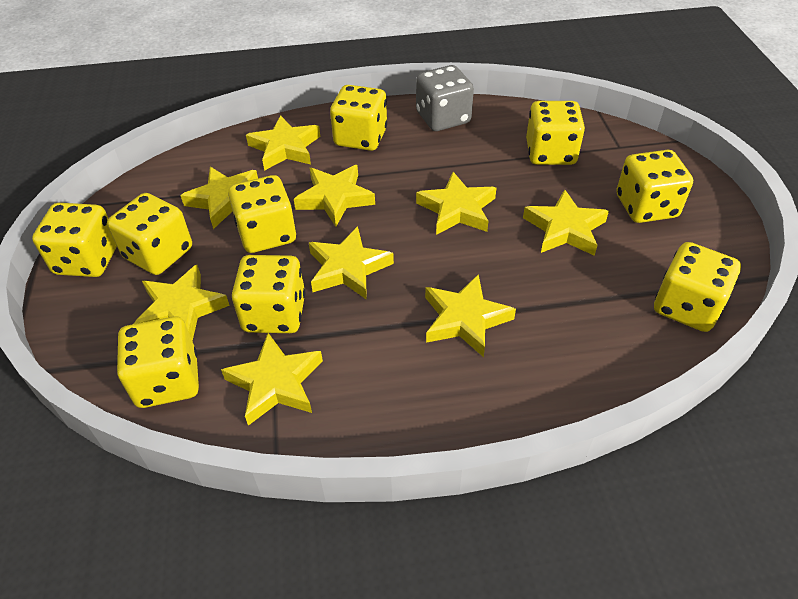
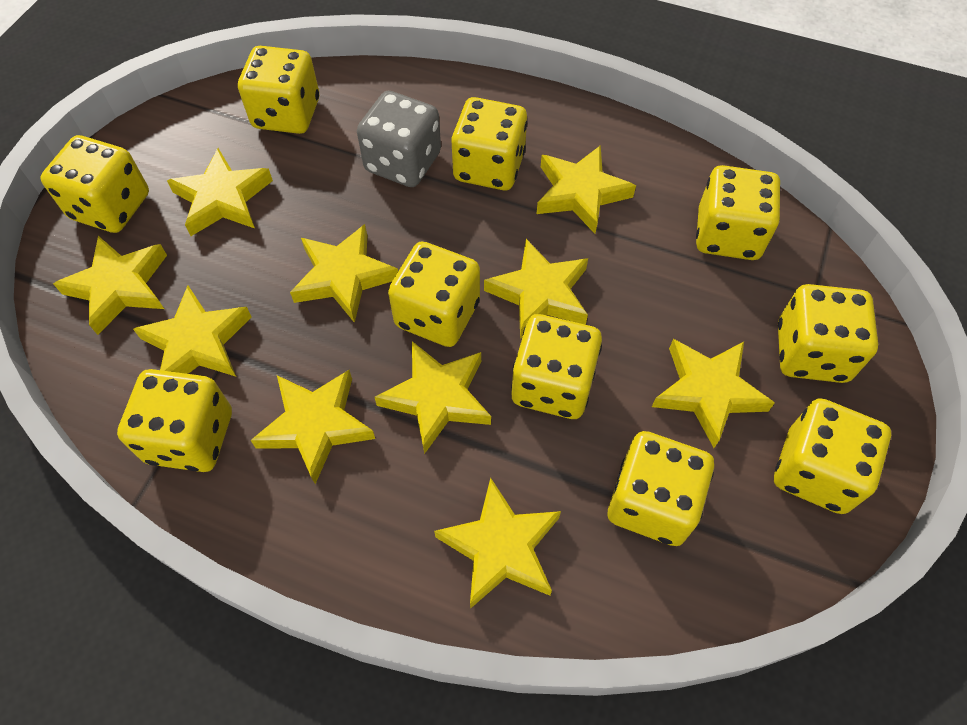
yellow dice: [32,203,117,277] [107,193,192,275] [117,317,199,408] [228,175,296,253] [232,255,305,333] [330,85,387,151] [526,101,585,165] [617,150,693,223] [654,242,741,332] = 9 -> [40,135,149,233] [117,369,232,472] [238,46,319,134] [388,241,480,347] [452,97,527,190] [511,314,602,419] [608,431,714,546] [696,165,780,260] [774,398,891,514] [778,284,878,383] = 10
yellow star: [134,265,230,341] [180,167,258,229] [221,333,323,426] [246,115,320,171] [294,165,375,227] [309,226,394,300] [416,172,496,235] [425,274,516,357] [523,189,609,256] = 9 -> [53,236,167,335] [133,285,251,376] [167,148,273,236] [251,370,375,484] [290,224,398,323] [375,341,491,454] [434,477,561,609] [484,239,588,339] [537,145,636,233] [652,339,775,448] = 10

